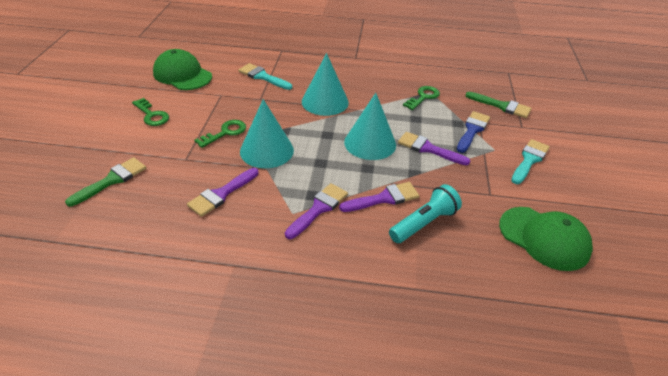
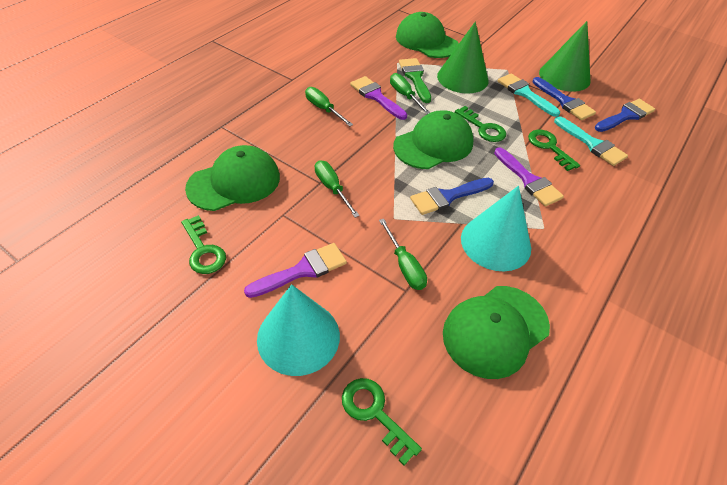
blue brush: [457,111,490,153] = 1 -> [410,178,494,215] [533,77,596,120] [595,99,655,132] = 3
green brush: [65,157,146,207] [465,92,531,118] = 2 -> [399,58,431,103] = 1
green cap: [153,49,212,90] [499,207,593,271] = 2 -> [185,145,280,211] [393,110,474,169] [396,12,459,58] [443,286,550,379] = 4
green cone: none = 0 -> [437,22,489,93] [539,21,591,92] = 2
green key: [132,98,169,126] [194,120,246,148] [403,86,440,110] = 3 -> [181,215,226,274] [342,378,422,466] [455,106,506,142] [528,130,580,171] = 4
green screwdriver: none = 0 -> [305,87,353,126] [315,160,360,218] [379,219,427,290] [390,73,430,114] = 4
purple brush: [187,168,259,217] [285,183,348,239] [339,182,419,212] [398,132,470,165] = 4 -> [244,243,347,298] [350,76,407,120] [494,147,564,206] = 3
turquoise cone: [240,99,294,168] [302,53,349,116] [344,93,396,160] = 3 -> [257,284,340,376] [461,186,531,271] = 2
turquoise flashlight: [389,184,462,243] = 1 -> none = 0

